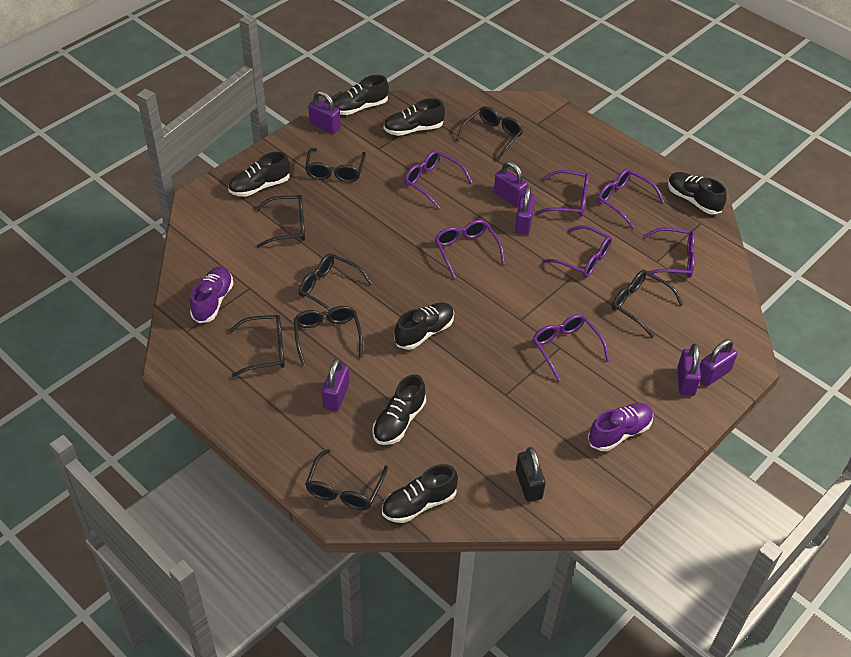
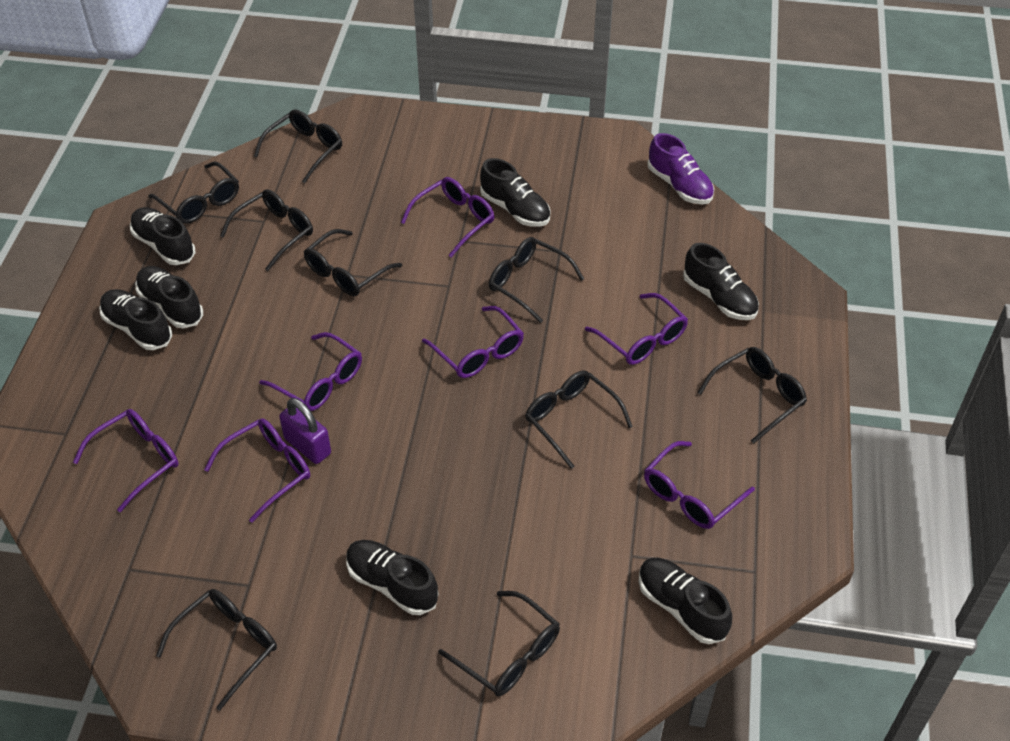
black glasses: [229,315,285,377] [256,195,305,248] [294,306,363,366] [299,253,372,310] [305,148,366,182] [305,449,388,510] [456,106,523,161] [612,270,684,338] = 8 -> [149,161,239,224] [156,589,277,711] [220,189,313,271] [254,110,342,183] [304,229,402,296] [438,591,560,696] [489,237,584,323] [525,370,633,469] [697,347,807,444] = 9
black padlock: [516,447,546,502] = 1 -> none = 0
purple padlock: [308,91,341,134] [322,358,349,411] [494,161,528,207] [515,186,535,235] [677,344,701,396] [700,339,737,386] = 6 -> [279,398,331,464] = 1
purple shoe: [190,267,233,323] [588,403,653,451] = 2 -> [648,133,714,205] = 1

